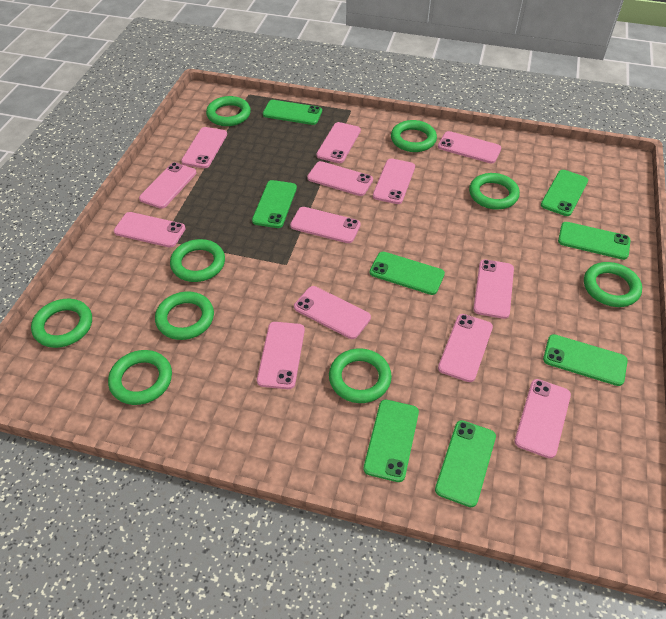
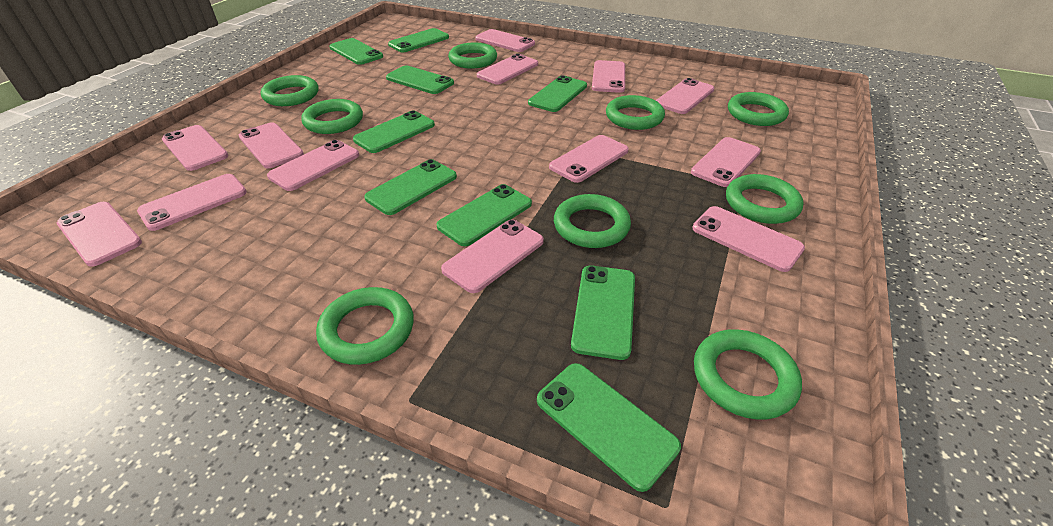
green phone: [252,180,297,228] [263,100,322,125] [364,400,419,482] [370,252,445,295] [435,420,496,507] [541,170,588,216] [543,334,628,386] [558,222,630,260] = 8 -> [329,38,383,65] [353,110,435,153] [364,159,457,215] [386,66,454,94] [388,28,449,52] [436,184,532,246] [528,75,587,112] [537,363,681,492] [571,266,635,360] = 9

